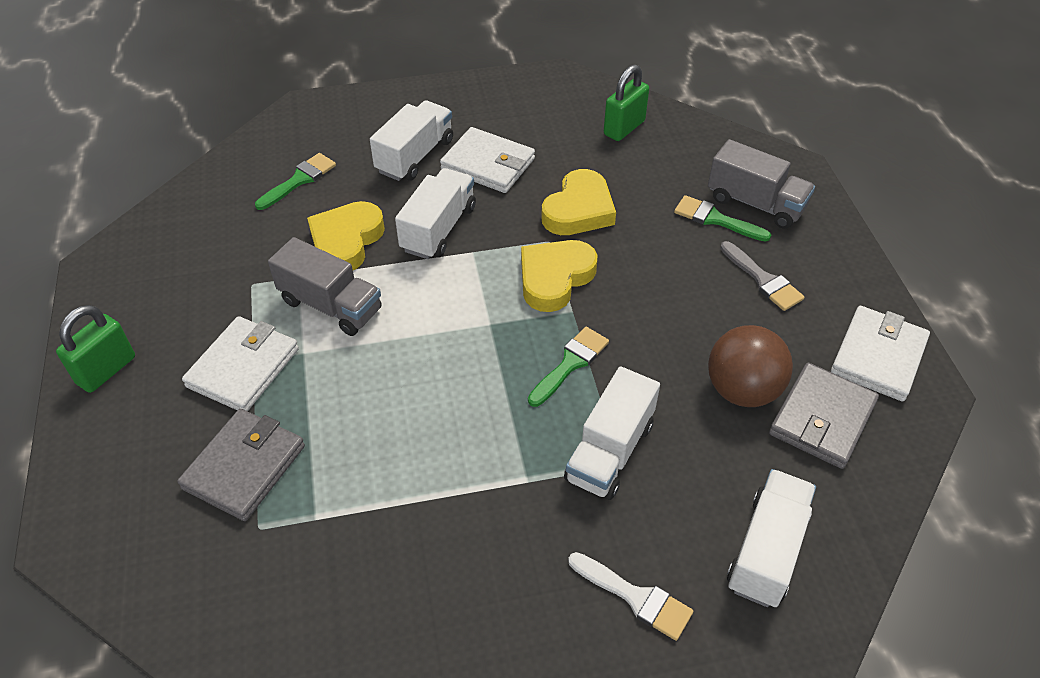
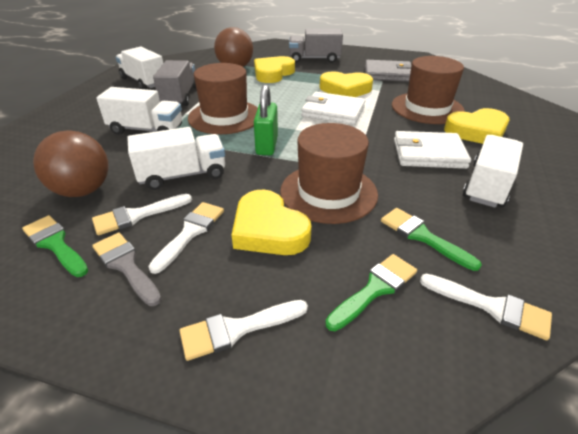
brown ball: [708,325,793,407] = 1 -> [33,130,109,197] [214,27,253,67] = 2
brown hat: none = 0 -> [188,63,258,134] [280,123,378,224] [392,56,465,124] = 3
green padlock: [56,305,135,393] [604,65,649,141] = 2 -> [254,84,278,155] = 1
grey wallet: [178,409,305,521] [769,363,879,469] = 2 -> [365,60,411,82] = 1
white brush: [568,552,693,641] = 1 -> [92,194,192,235] [148,202,224,274] [180,300,308,361] [420,274,552,340] = 4
white wallet: [182,316,299,411] [440,127,535,193] [831,306,930,402] = 3 -> [301,92,366,125] [394,131,471,169] = 2
yellow heart: [307,201,385,270] [521,240,597,312] [541,169,616,235] = 3 -> [232,189,312,255] [254,56,295,83] [320,71,373,97] [444,108,509,144] = 4

